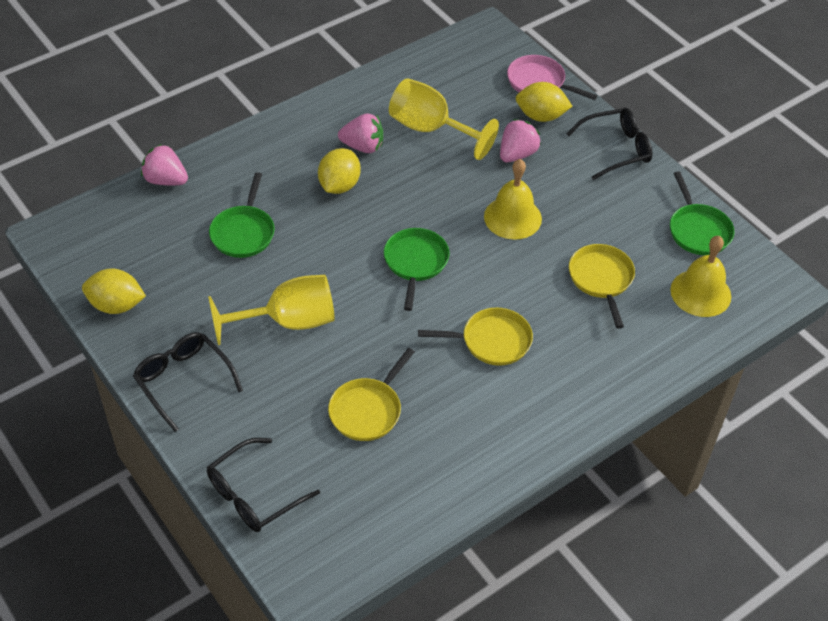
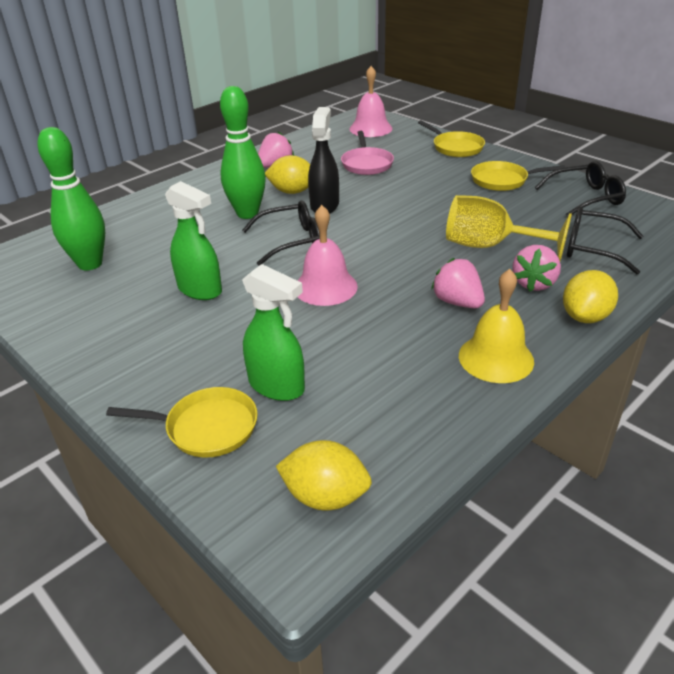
black spray bottle: none = 0 -> [308,107,339,214] = 1
green bowling pin: none = 0 -> [38,127,105,270] [220,86,266,219] = 2
green pan: [209,172,275,258] [384,228,449,311] [670,171,735,255] = 3 -> none = 0
green spray bottle: none = 0 -> [165,181,222,300] [242,264,305,401] = 2
pink bell: none = 0 -> [298,205,358,306] [350,66,392,137] = 2
yellow bell: [484,159,542,240] [670,236,731,317] = 2 -> [459,269,534,383] = 1
yellow goblet: [208,275,335,345] [389,78,499,160] = 2 -> [446,195,572,261] = 1

